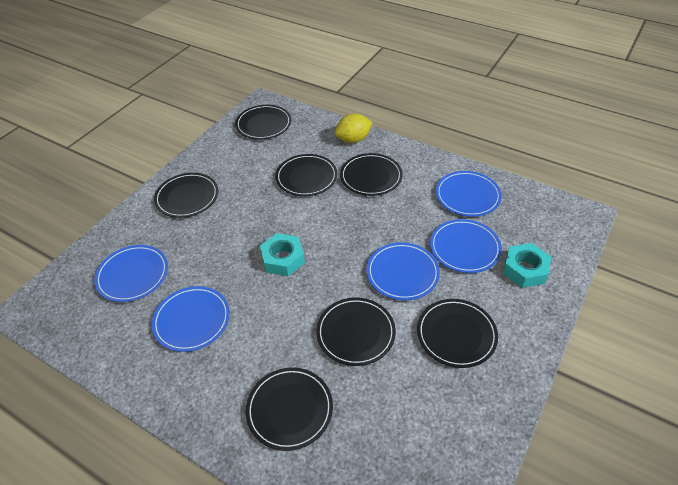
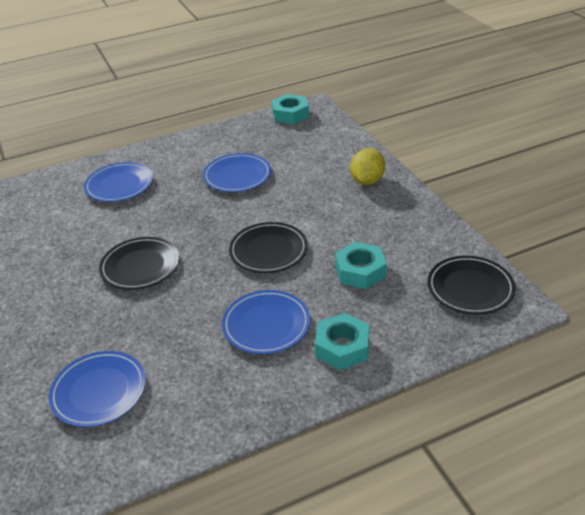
black plate: [154,173,218,218] [235,105,291,139] [246,367,333,451] [275,154,337,196] [316,297,396,366] [340,153,402,196] [417,299,498,368] = 7 -> [99,237,179,290] [229,222,308,273] [428,256,516,315] = 3
blue plate: [94,245,168,302] [152,286,230,352] [366,242,440,300] [430,219,502,273] [436,171,502,217] = 5 -> [49,351,146,427] [84,162,153,202] [203,153,271,192] [222,290,310,354] = 4
turquoise nut: [260,233,305,276] [503,243,551,288] = 2 -> [272,94,309,124] [315,313,369,370] [335,242,387,289] = 3

